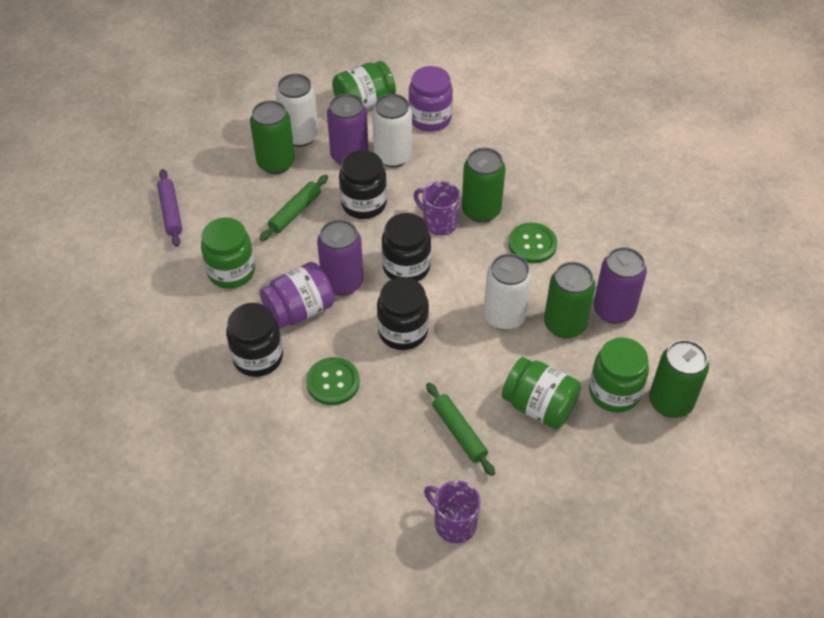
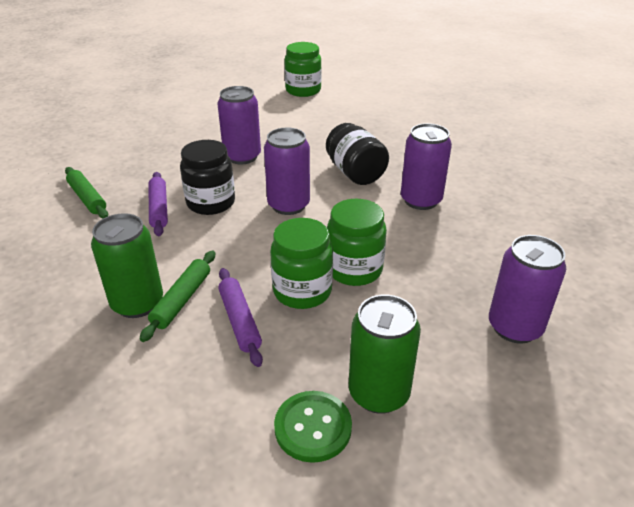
black jar: [226,303,283,377] [339,150,387,219] [377,277,429,350] [382,213,431,281] = 4 -> [180,140,235,215] [326,123,389,185] = 2
green button: [306,357,360,405] [508,223,557,263] = 2 -> [274,391,352,463] = 1
green can: [250,100,295,174] [462,148,505,223] [544,262,596,339] [649,340,709,418] = 4 -> [91,213,163,318] [349,295,421,414] = 2
green jar: [201,217,255,289] [332,61,396,110] [502,357,581,429] [589,338,649,413] = 4 -> [270,218,333,309] [284,42,321,97] [327,199,387,286] = 3
purple can: [317,219,363,296] [327,94,369,165] [593,247,647,324] = 3 -> [217,86,261,164] [264,128,310,215] [401,123,452,210] [489,235,566,344] = 4
purple jar: [260,262,334,329] [408,66,453,132] = 2 -> none = 0
purple mug: [414,181,460,236] [424,481,481,543] = 2 -> none = 0
purple rolling pin: [157,169,182,247] = 1 -> [148,172,168,236] [218,268,263,367] = 2
white can: [276,74,319,147] [372,94,412,167] [483,253,532,330] = 3 -> none = 0

